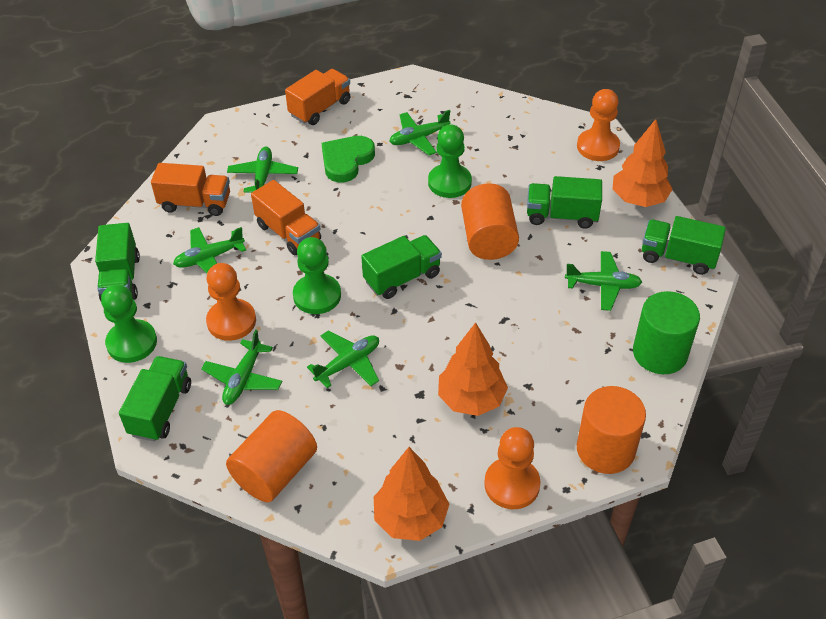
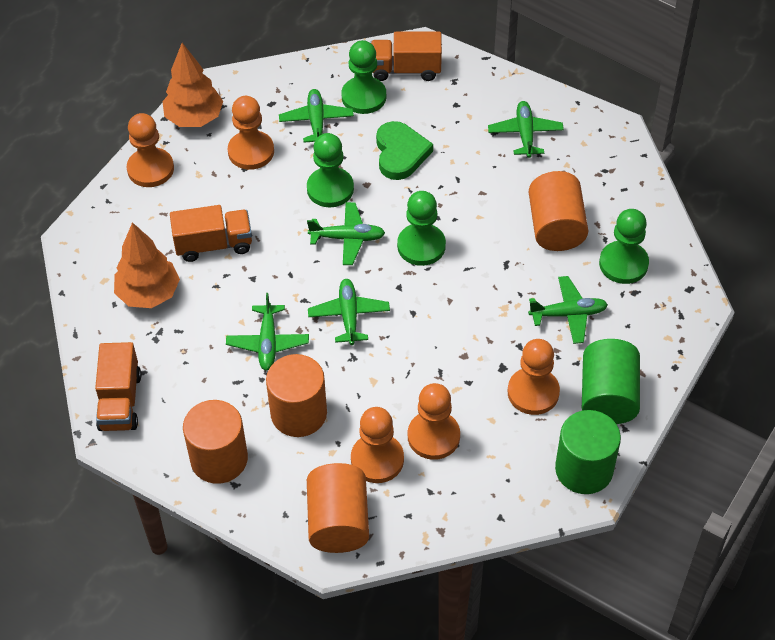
green cylinder: [633,291,700,374] = 1 -> [555,410,621,494] [582,339,640,424] = 2
green pawn: [101,284,157,363] [293,237,341,314] [428,124,472,198] = 3 -> [307,133,354,208] [341,40,386,114] [397,191,446,266] [599,209,649,284] = 4
green truck: [95,223,140,301] [119,356,191,442] [361,235,442,299] [527,176,602,229] [642,216,726,275] = 5 -> none = 0
orange cylinder: [226,410,317,503] [461,183,519,260] [577,386,646,474] = 3 -> [183,400,248,484] [266,354,327,437] [307,463,369,553] [529,171,588,251] = 4
orange pawn: [206,263,256,341] [484,427,541,509] [577,89,620,161] = 3 -> [127,113,174,187] [228,96,274,170] [351,407,404,483] [408,383,460,460] [508,339,560,415] = 5
orange tree: [374,447,449,541] [438,322,508,416] [612,119,673,207] = 3 -> [114,222,180,308] [163,43,223,127] = 2

